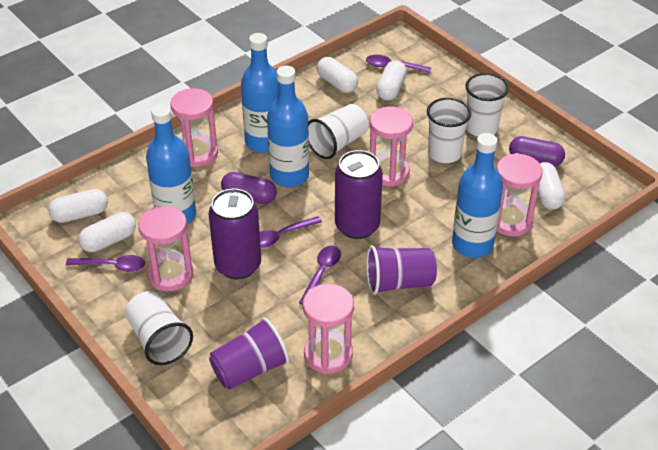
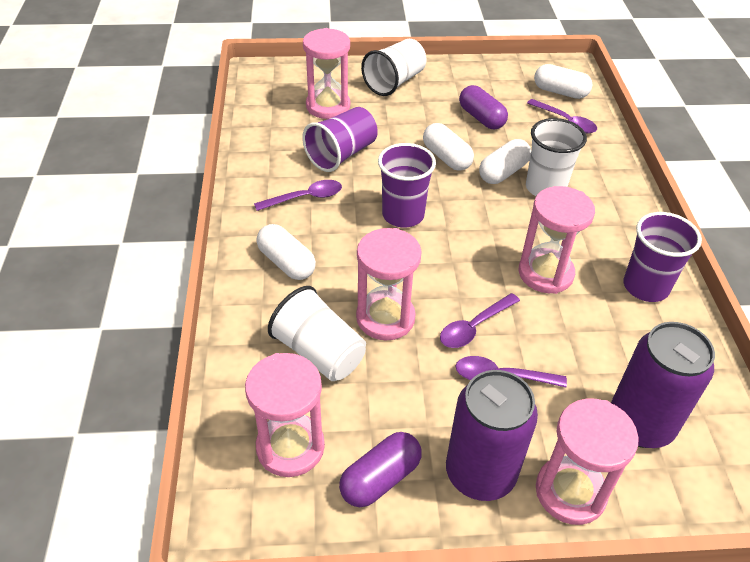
blue bottle: [146,104,196,224] [241,33,278,153] [267,65,309,187] [452,133,503,258] = 4 -> none = 0
purple cup: [209,318,289,389] [366,245,437,295] = 2 -> [302,107,378,172] [378,143,436,227] [623,212,702,302] = 3
white capsule: [48,189,108,223] [78,212,136,252] [317,57,358,93] [376,60,407,101] [538,162,565,210] = 5 -> [256,224,316,280] [423,123,474,171] [479,139,531,184] [534,64,592,99] = 4
white cup: [125,291,193,365] [308,104,369,159] [427,98,471,163] [465,73,509,137] = 4 -> [268,286,366,381] [361,39,426,96] [526,118,587,196] = 3

